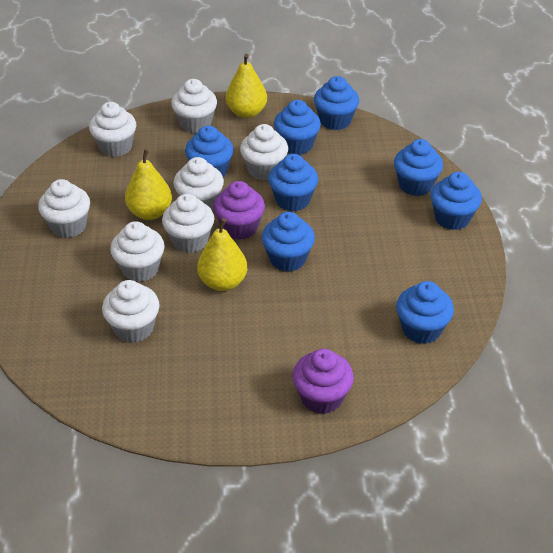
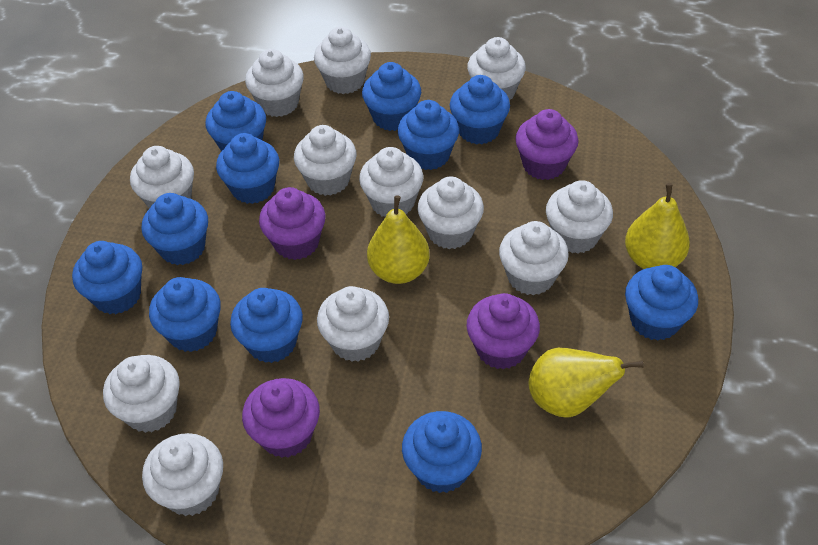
blue cupcake: [185,126,234,177] [262,212,315,272] [268,154,318,211] [274,100,321,155] [314,76,359,130] [394,139,443,196] [396,281,454,344] [430,172,482,230] = 8 -> [72,241,142,314] [141,193,208,265] [149,277,221,352] [206,91,266,151] [216,133,279,204] [230,288,303,363] [362,62,421,131] [398,100,459,170] [402,411,482,493] [450,75,510,145] [625,265,698,341] = 11
purple cupcake: [213,181,265,240] [293,349,354,414] = 2 -> [242,378,320,458] [259,187,326,260] [467,293,540,370] [515,109,579,180] = 4
white cupcake: [38,179,90,238] [89,102,136,157] [102,280,160,343] [110,221,165,282] [162,194,214,253] [171,79,217,133] [173,157,224,211] [240,124,288,180] = 8 -> [103,355,180,433] [130,146,194,209] [142,433,223,516] [245,49,304,117] [294,125,356,196] [314,27,371,94] [317,286,389,362] [359,147,423,217] [418,177,484,249] [467,37,526,102] [499,221,569,295] [546,180,613,254] = 12

